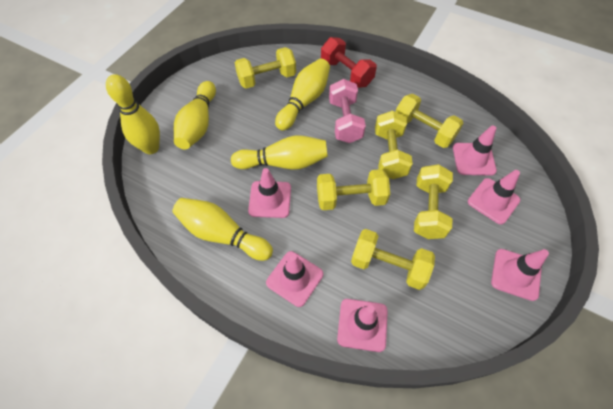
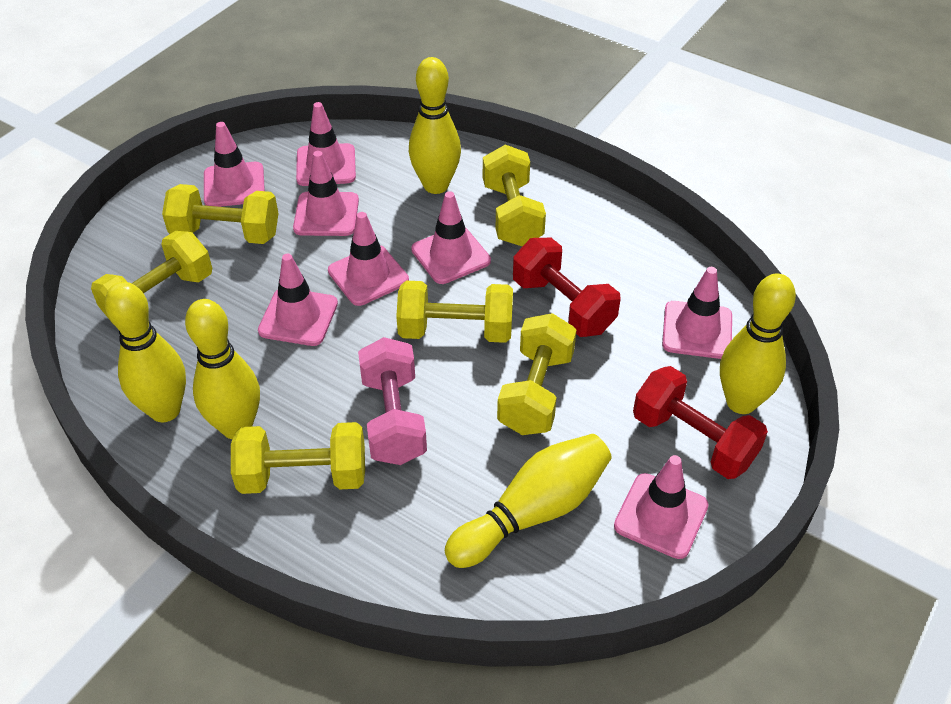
pink traffic cone: [248,168,291,218] [266,251,323,307] [337,299,388,352] [453,125,497,176] [468,170,521,224] [491,249,549,301] = 6 -> [204,122,265,207] [258,254,338,346] [293,151,359,236] [296,102,356,186] [328,212,409,306] [411,191,491,284] [614,455,709,559] [662,267,732,359] = 8
red dumbbell: [321,37,377,88] = 1 -> [513,238,620,337] [633,366,768,479] = 2

